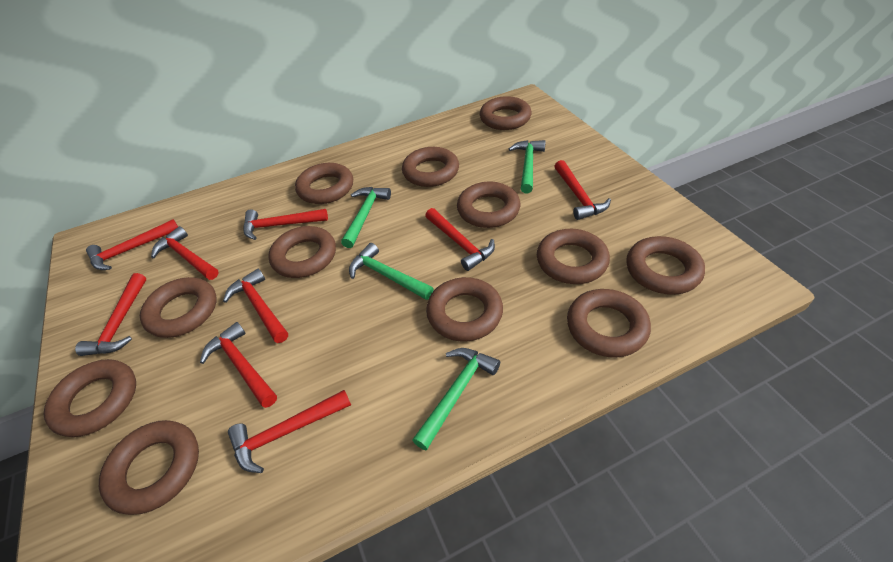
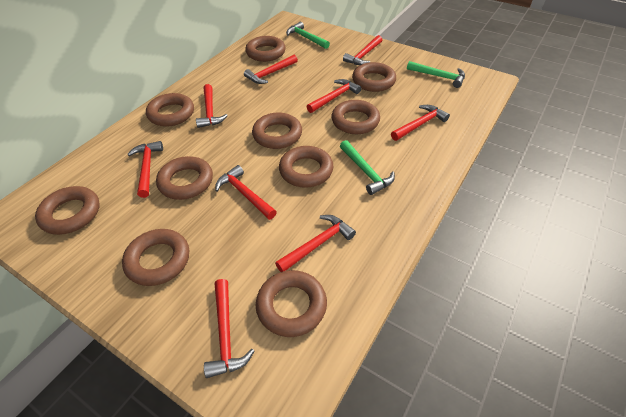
brown ring: [44,359,136,437] [99,420,199,515] [140,277,216,338] [268,226,336,278] [295,163,353,204] [402,147,459,187] [426,277,503,342] [457,182,520,228] [480,96,532,130] [537,229,610,284] [567,289,651,357] [626,236,705,295] = 12 -> [35,186,99,235] [122,229,189,286] [146,93,194,127] [156,156,213,200] [245,36,286,62] [252,112,302,149] [256,270,327,337] [279,146,333,188] [332,100,380,134] [352,62,396,92] = 10
green hammer: [341,187,391,248] [349,243,434,300] [412,348,500,451] [509,140,546,193] = 4 -> [286,22,330,49] [340,140,395,195] [407,61,465,88] = 3

